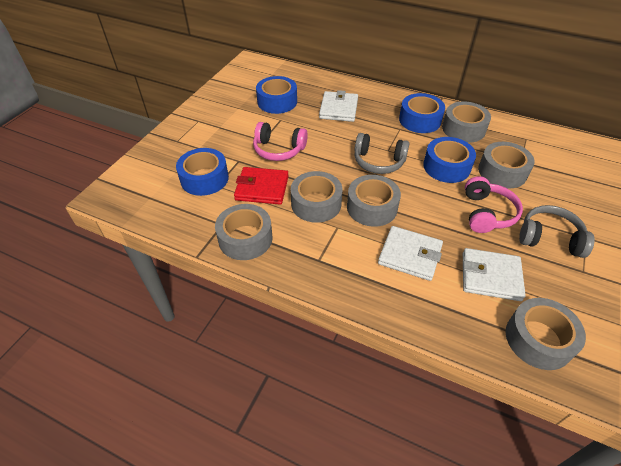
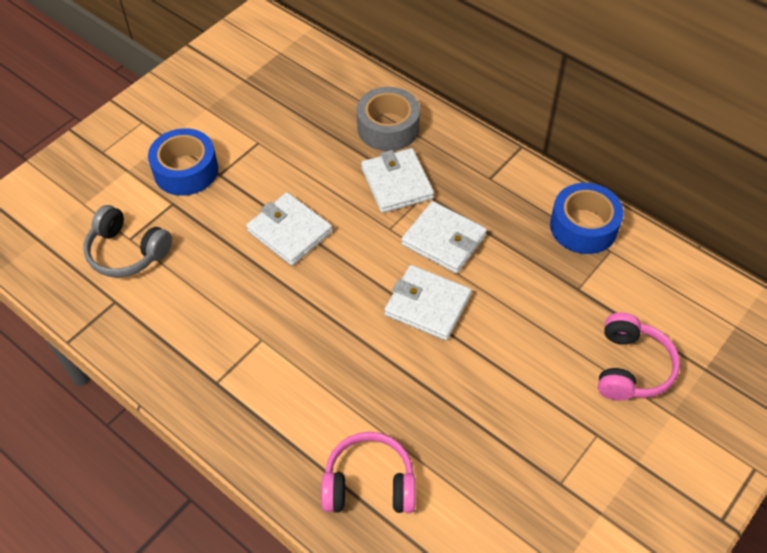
blue tape: [176,148,229,196] [256,76,297,114] [399,93,445,133] [423,137,476,183] = 4 -> [148,128,218,196] [550,183,624,254] = 2
grey headphones: [354,133,409,174] [519,205,595,258] = 2 -> [84,205,172,277] = 1
grey tape: [215,204,272,260] [291,171,343,223] [347,175,401,227] [442,101,491,143] [478,142,535,189] [506,298,586,370] = 6 -> [357,87,420,151] = 1
red wallet: [234,167,289,205] = 1 -> none = 0
white wallet: [319,90,358,122] [378,226,443,281] [463,248,526,301] = 3 -> [246,192,333,266] [361,148,434,213] [384,265,472,341] [401,201,487,274] = 4

